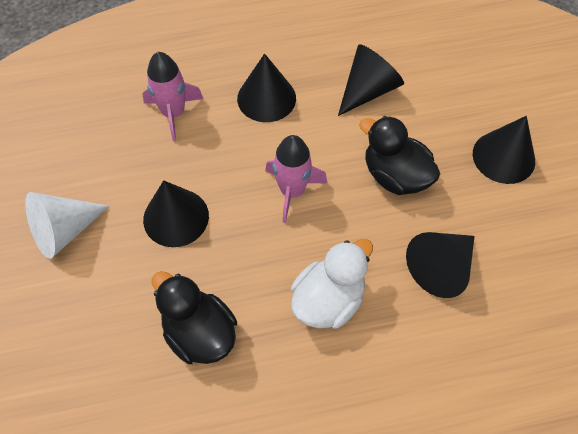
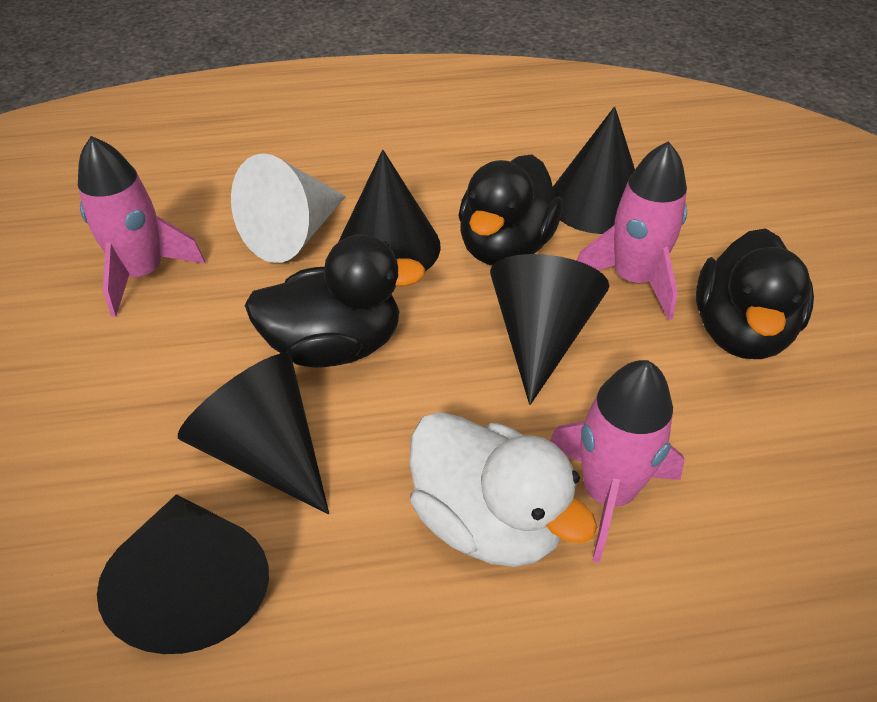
black duck: [152,271,237,364] [359,116,440,195] = 2 -> [245,235,426,368] [458,154,563,266] [696,228,814,359] = 3
pink rocket: [142,52,204,142] [265,135,327,223] = 2 -> [78,136,206,317] [550,360,685,563] [577,141,687,320] = 3

